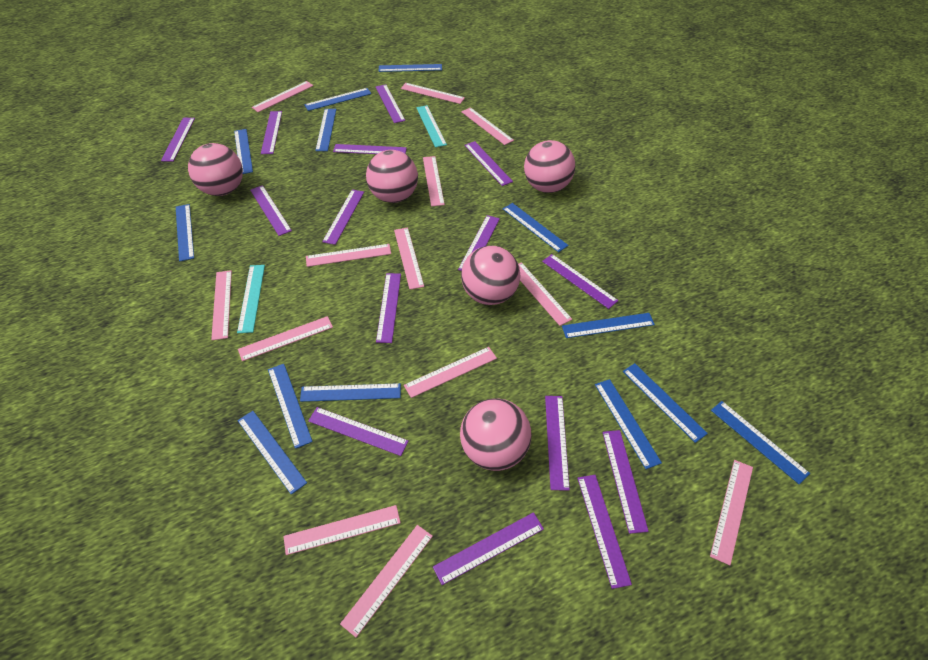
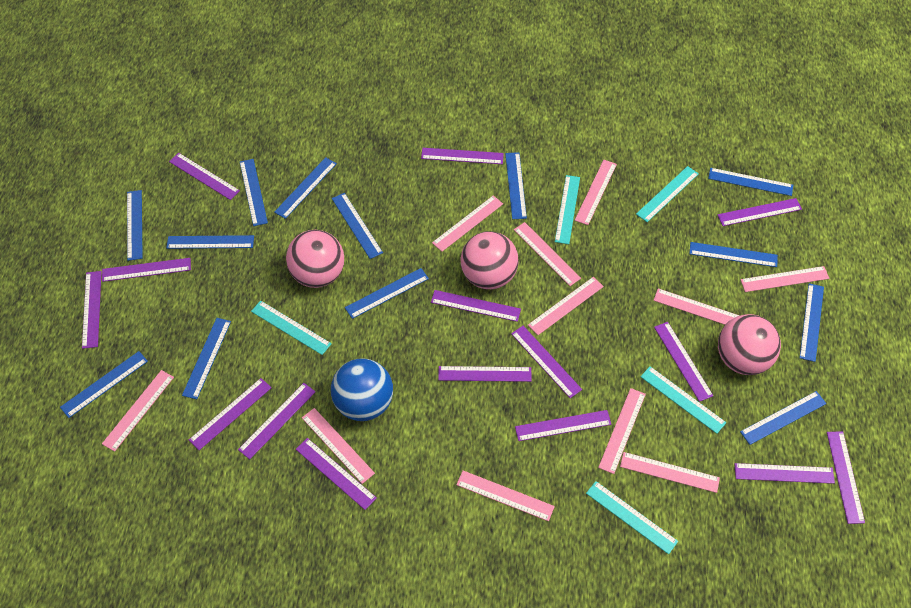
blue ball: none = 0 -> [331,358,393,421] = 1
pink ball: [188,143,243,196] [366,150,418,203] [460,398,531,471] [461,245,521,305] [524,140,575,193] = 5 -> [286,230,344,288] [461,231,519,289] [718,314,781,375] = 3
pink ruler: [211,270,232,340] [238,316,333,361] [252,81,313,112] [283,505,401,555] [306,244,391,267] [340,525,433,637] [394,228,424,289] [401,83,465,104] [404,347,497,398] [423,156,445,206] [461,107,514,145] [518,262,572,326] [710,460,753,565] = 13 -> [102,370,174,452] [302,408,375,484] [432,195,503,252] [456,471,555,521] [514,222,581,286] [528,277,604,335] [575,160,617,225] [598,388,646,474] [620,452,720,493] [653,288,740,325] [740,266,829,292] = 11
turquoise ruler: [237,265,265,333] [416,105,447,147] = 2 -> [251,301,332,355] [555,175,580,244] [586,481,678,554] [636,166,699,222] [640,366,726,434] = 5

